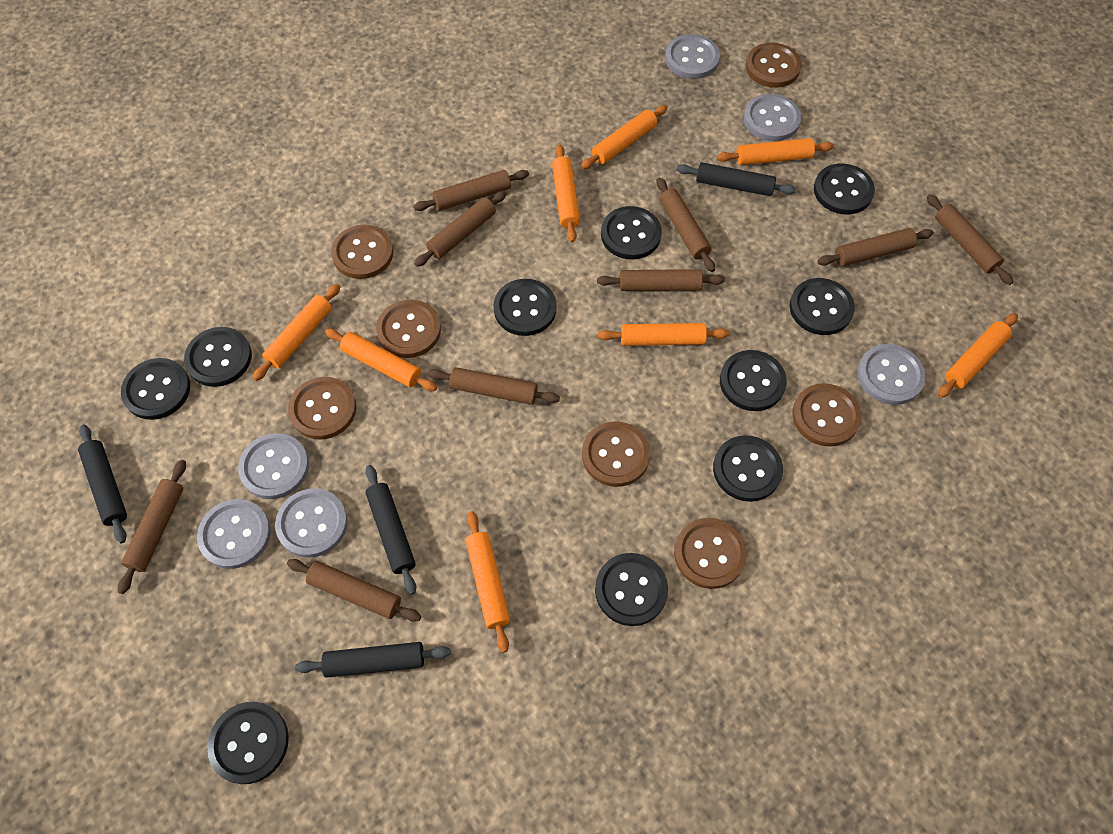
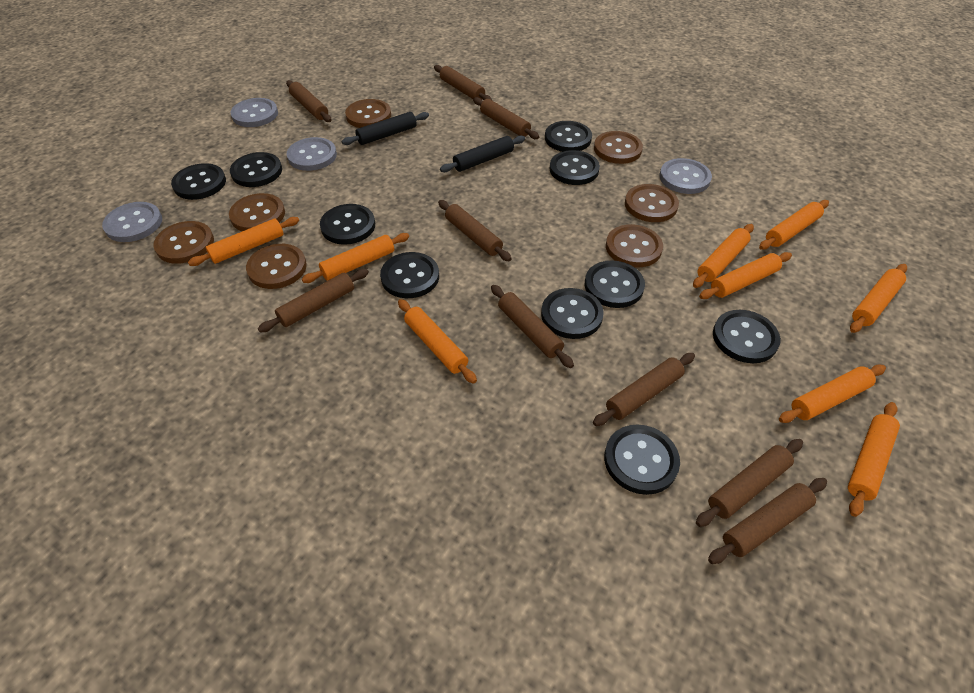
black rolling pin: [78,425,127,543] [295,642,451,678] [365,465,416,595] [676,162,796,196] = 4 -> [341,112,429,145] [440,135,525,172] = 2
grey button: [197,499,271,569] [238,433,309,499] [275,488,348,558] [665,34,720,79] [744,94,802,141] [857,344,926,405] = 6 -> [102,202,162,242] [231,98,278,127] [287,137,337,171] [659,158,712,194] = 4
orange rolling pin: [253,284,340,381] [325,329,437,391] [466,511,510,653] [552,144,580,242] [581,105,667,169] [598,323,729,346] [717,138,834,165] [938,313,1018,398] = 8 -> [188,217,299,266] [302,233,409,283] [398,299,477,384] [693,224,754,288] [699,252,792,299] [759,200,829,250] [779,364,886,423] [848,402,900,517] [850,264,907,333] = 9

